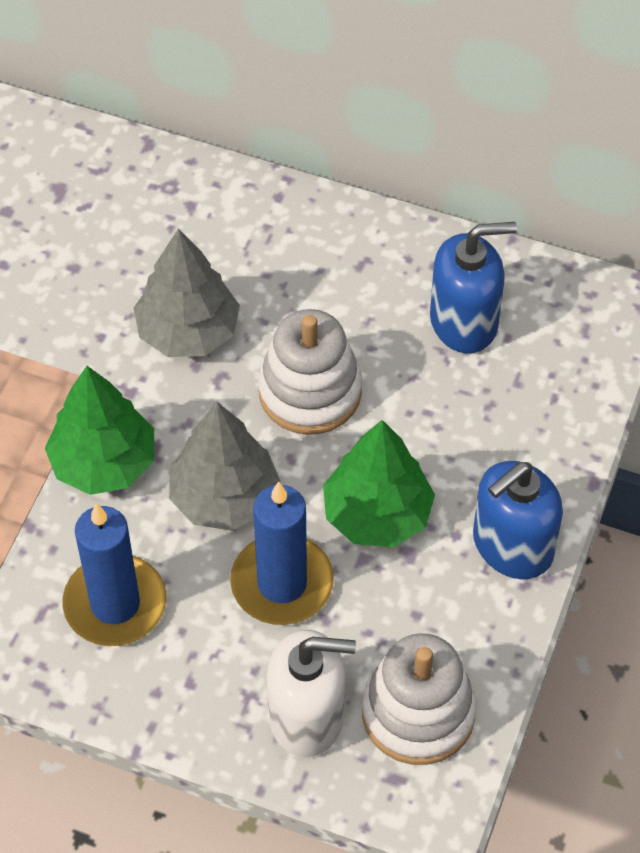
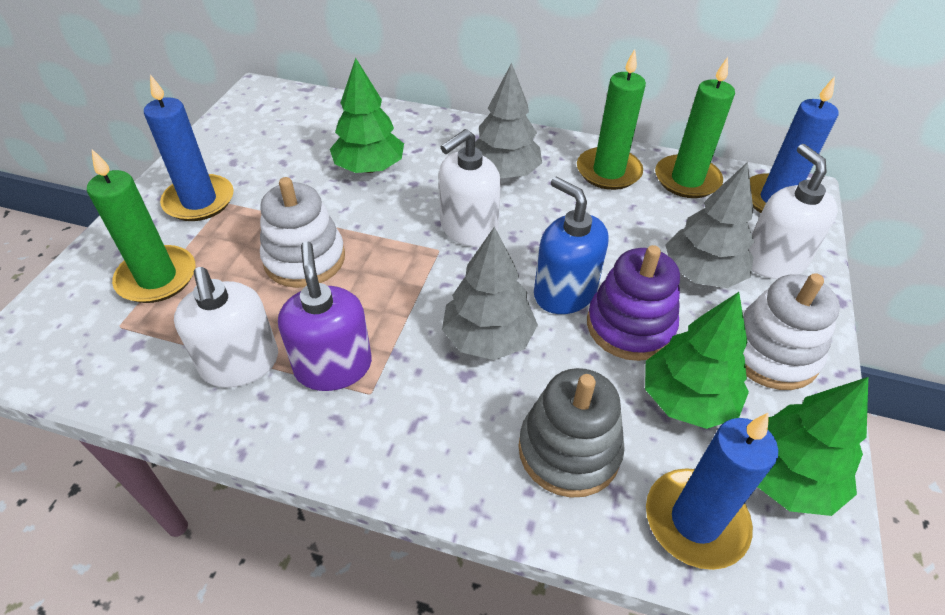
blue candle: [63,503,166,646] [230,482,334,625] = 2 -> [144,74,234,221] [646,412,778,570] [750,77,838,213] = 3
blue soap dispenser: [430,222,517,353] [473,461,563,579] = 2 -> [534,177,609,314] = 1
green candle: none = 0 -> [87,149,195,303] [577,49,646,190] [655,57,735,198] = 3
green tree: [45,366,154,495] [323,420,435,548] = 2 -> [330,58,404,173] [645,292,749,429] [758,377,868,516] = 3
grey stacking toy: none = 0 -> [518,368,625,498] = 1
grey tree: [134,229,240,357] [169,402,280,531] = 2 -> [442,227,538,360] [475,63,542,178] [665,162,754,288] = 3
purple soap dispenser: none = 0 -> [278,241,372,391] = 1
purple stacking toy: none = 0 -> [587,245,680,361] = 1
white soap dispenser: [267,630,356,757] = 1 -> [174,267,278,388] [439,129,501,247] [748,144,838,279] = 3

